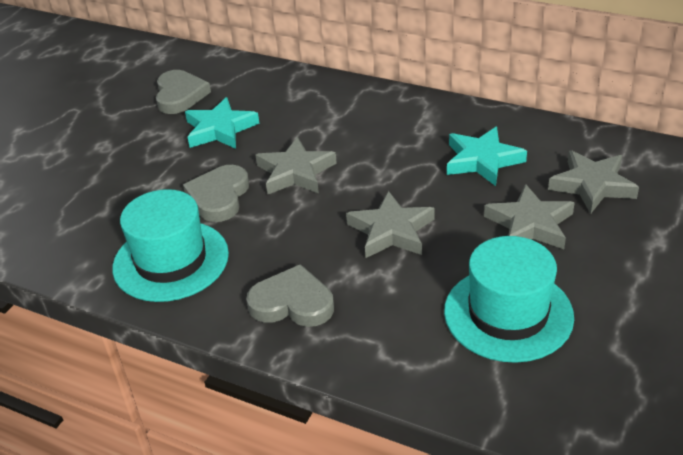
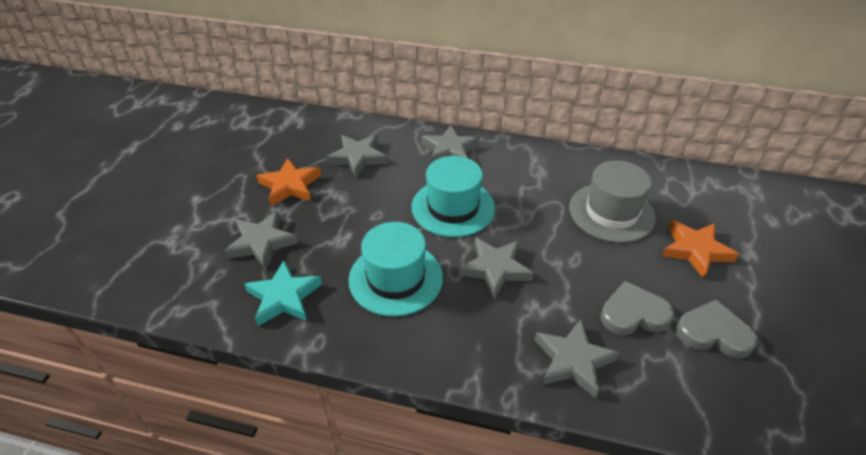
grey hat: none = 0 -> [569,160,656,243] = 1
grey heart: [156,70,211,114] [183,165,249,222] [246,264,334,327] = 3 -> [600,281,674,335] [676,300,758,358] = 2
grey star: [256,137,337,195] [346,191,434,258] [484,184,575,249] [548,150,639,214] = 4 -> [224,211,298,269] [327,135,388,178] [421,125,479,163] [459,237,533,299] [535,319,620,399] = 5
orange star: none = 0 -> [256,158,321,206] [662,220,739,279] = 2
turquoise star: [185,97,259,149] [447,127,527,186] = 2 -> [244,260,322,326] = 1

